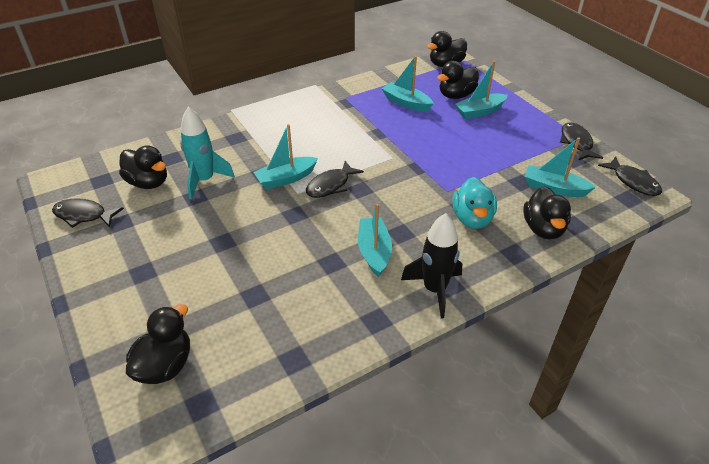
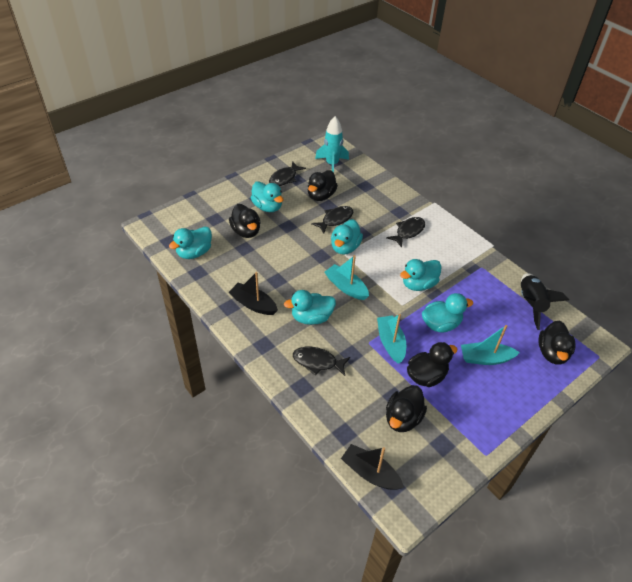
black boat: none = 0 -> [229,272,278,315] [341,444,404,490] = 2
turquoise boat: [253,124,318,189] [358,204,392,277] [382,56,434,112] [455,61,508,119] [525,137,596,197] = 5 -> [325,255,369,300] [377,314,406,364] [461,325,520,365] = 3
turquoise duck: [453,177,497,229] = 1 -> [169,227,212,259] [251,181,283,212] [284,290,336,325] [331,219,363,255] [400,259,442,291] [422,293,473,333] = 6

